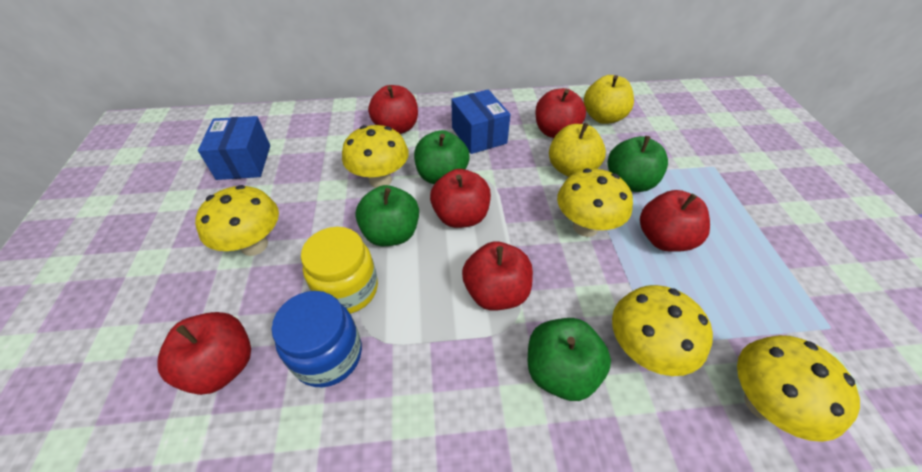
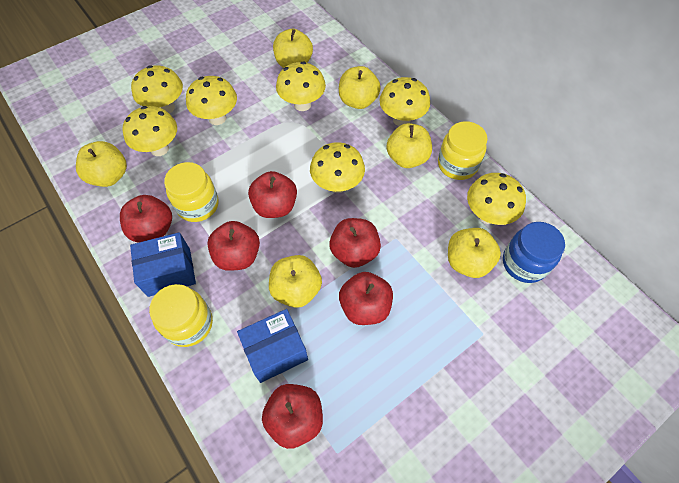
green apple: [355,185,419,246] [414,130,470,184] [528,318,611,401] [608,136,668,192] = 4 -> none = 0
yellow apple: [549,123,606,177] [584,75,634,124] = 2 -> [76,141,127,187] [269,255,322,308] [273,29,313,68] [339,66,381,109] [386,123,432,168] [448,228,501,278] = 6
yellow jar: [301,227,378,314] = 1 -> [149,284,213,347] [164,162,219,222] [438,121,488,180] = 3
yellow mushroom: [195,185,279,256] [342,125,409,188] [557,169,633,237] [612,285,713,376] [737,335,860,442] = 5 -> [122,106,177,156] [131,65,183,114] [186,76,237,125] [276,62,326,111] [310,142,365,193] [380,77,430,126] [467,173,526,225] = 7

